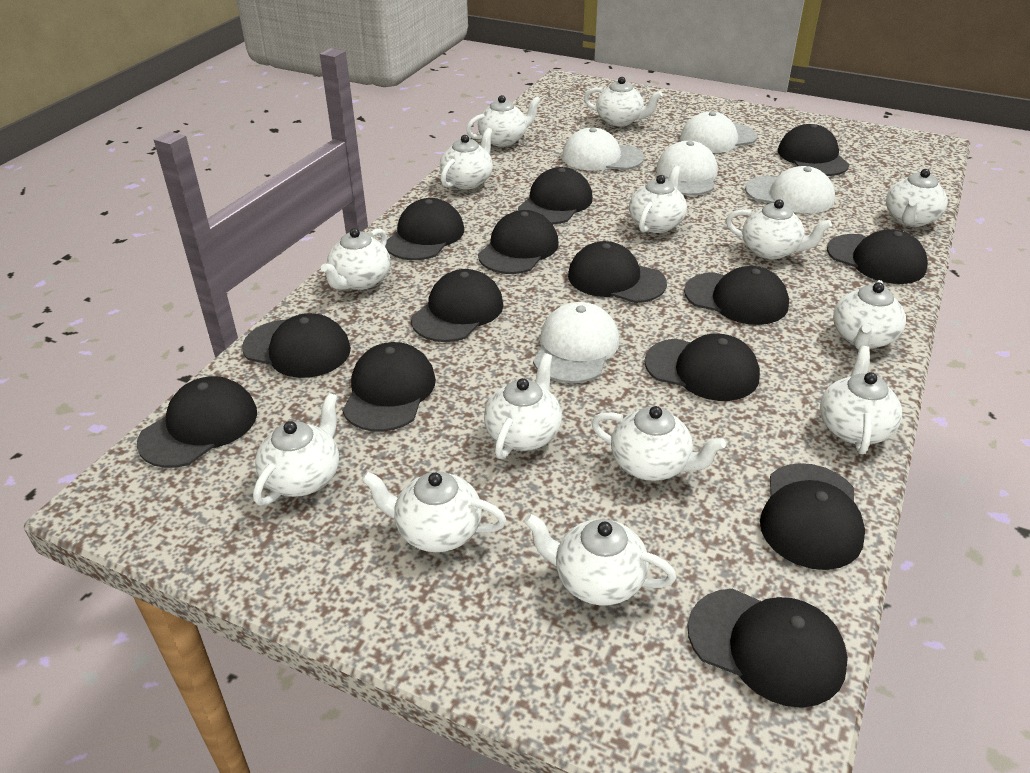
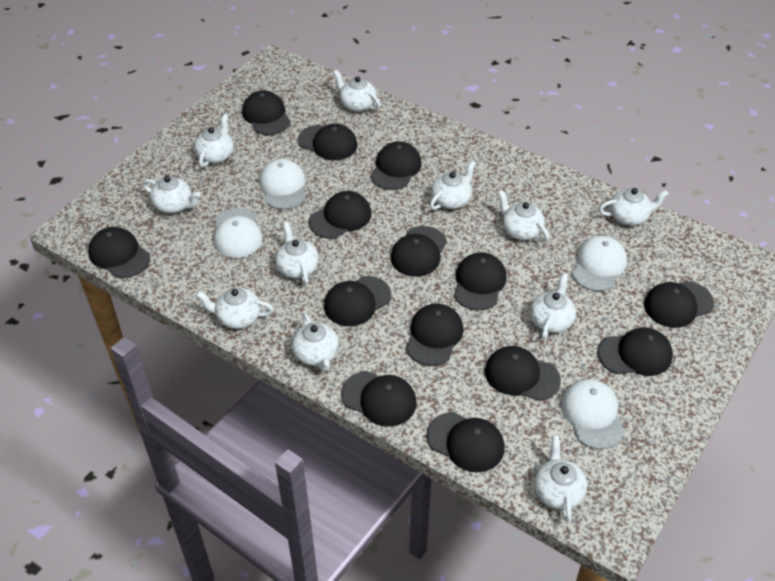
white cap: [533,302,619,383] [562,128,644,171] [656,141,718,195] [680,112,757,153] [745,166,835,213] = 5 -> [214,208,263,258] [259,159,306,210] [561,379,625,449] [571,236,627,291] = 4
white teapot: [253,393,339,506] [321,228,390,290] [362,471,507,552] [440,128,493,189] [466,95,541,147] [484,353,562,459] [524,514,676,605] [584,77,663,126] [591,406,726,481] [629,165,687,233] [726,199,832,259] [820,346,902,454] [833,280,906,349] [886,169,948,227] = 14 -> [143,176,200,213] [194,114,234,167] [196,288,273,329] [275,222,319,285] [292,313,339,372] [333,70,381,112] [430,161,476,210] [498,190,549,242] [530,273,576,339] [535,435,587,522] [599,188,669,226] = 11

